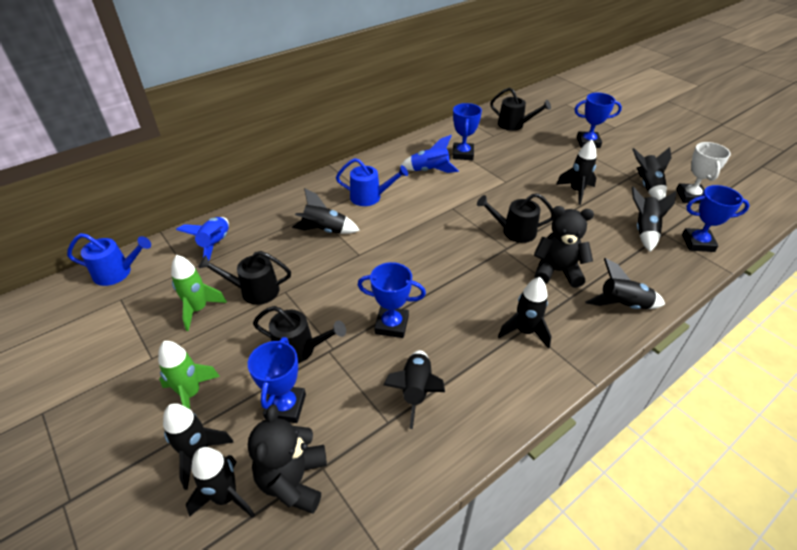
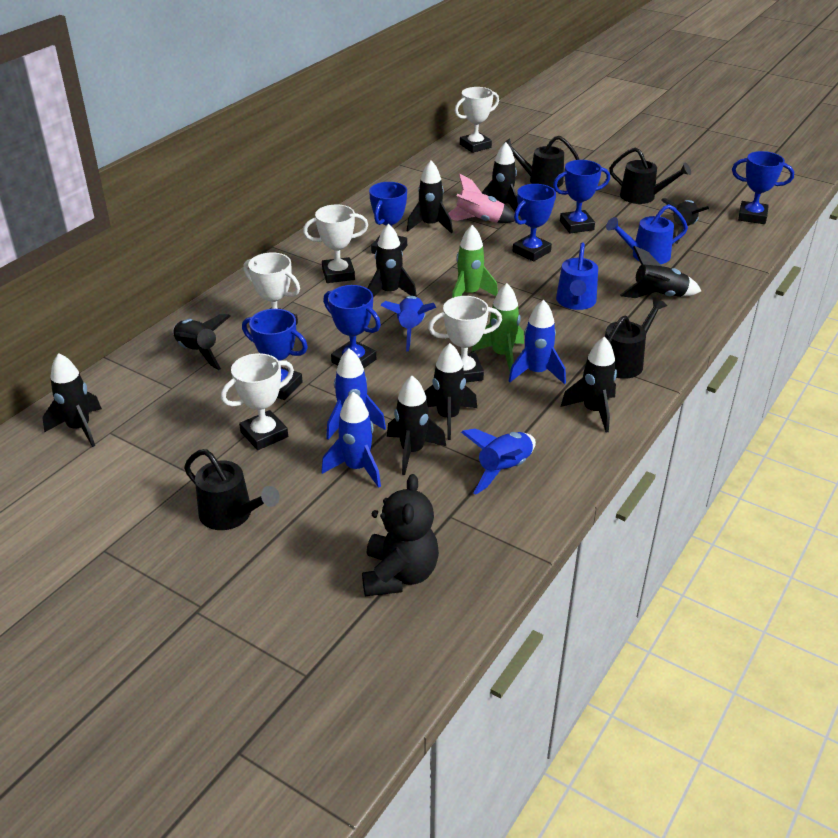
black rocket: [163,403,234,490] [186,447,255,518] [292,188,360,234] [384,350,445,429] [498,277,551,349] [556,140,597,205] [585,258,665,309] [632,147,672,201] [632,186,676,252] = 9 -> [43,353,102,447] [173,314,231,370] [367,223,417,298] [387,376,446,475] [407,161,453,234] [424,343,477,440] [482,142,520,216] [561,337,617,432] [620,246,701,298] [661,198,709,244] = 10
black teddy bear: [248,404,327,514] [534,206,594,288] = 2 -> [362,474,439,596] = 1
blue rocket: [176,217,229,260] [399,135,459,173] = 2 -> [321,392,381,488] [326,348,386,440] [380,296,436,351] [461,428,536,494] [509,300,566,384] = 5
blue trophy: [248,337,306,423] [358,262,426,338] [453,103,482,160] [574,93,622,148] [682,185,750,252] = 5 -> [242,309,308,400] [323,285,381,368] [369,182,407,254] [513,184,556,262] [553,160,610,233] [732,151,794,224] = 6
pink rocket: none = 0 -> [448,174,515,223] = 1
white trophy: [676,142,731,204] = 1 -> [221,353,294,450] [243,253,300,325] [303,204,368,283] [428,296,502,382] [455,87,499,153] = 5

